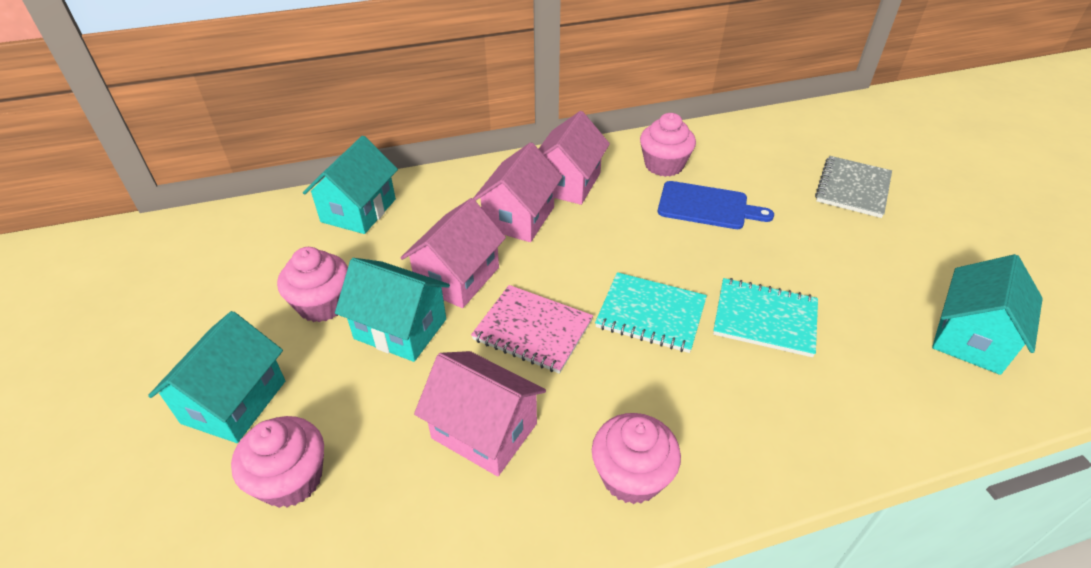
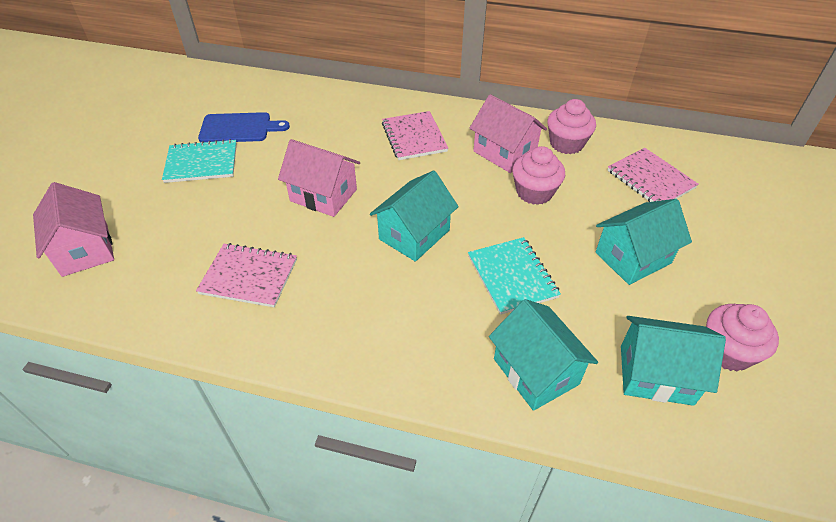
grey notebook: [815,156,892,218] = 1 -> none = 0
pink cupcake: [231,416,324,508] [277,247,348,322] [592,413,681,504] [640,113,696,177] = 4 -> [512,146,565,205] [547,99,596,154] [706,304,779,371] = 3
pink house: [400,198,506,308] [414,351,546,476] [473,142,562,242] [539,111,610,205] = 4 -> [33,182,114,277] [278,139,360,217] [470,94,547,173] = 3
pink notebook: [471,285,593,374] = 1 -> [196,243,297,307] [382,111,448,160] [608,148,698,202] = 3

